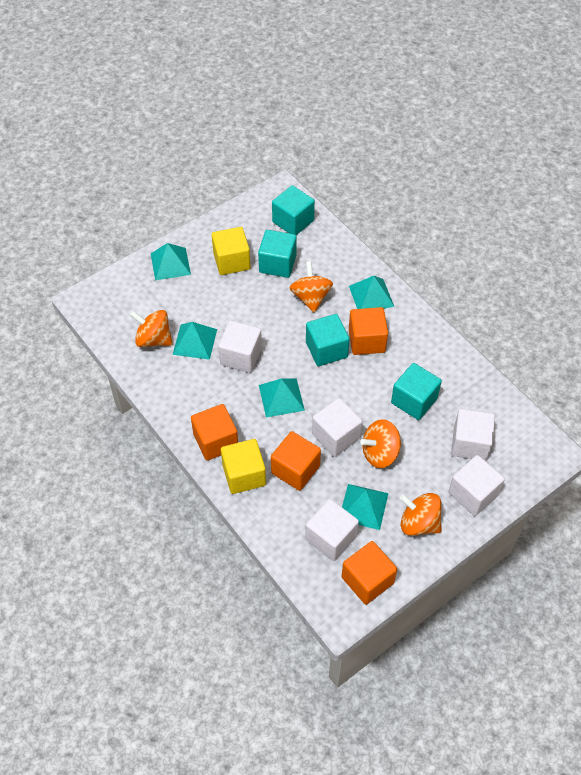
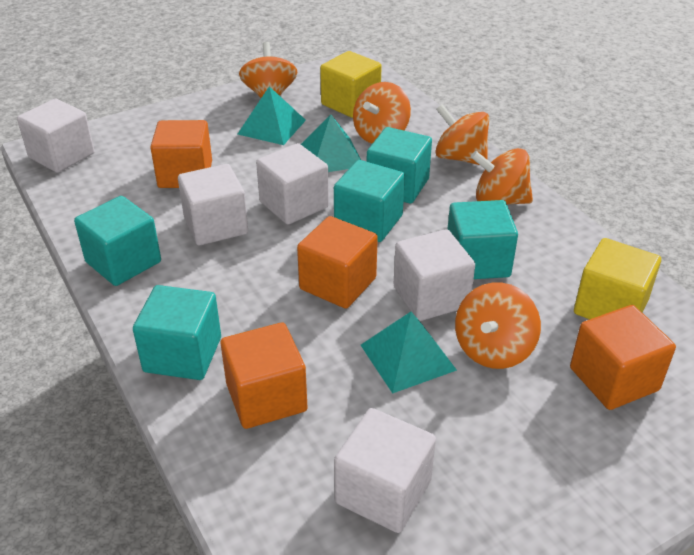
orange spinning top: [130,310,173,347] [289,261,333,312] [360,419,401,468] [400,493,442,536] = 4 -> [239,42,297,98] [353,82,411,144] [435,104,489,165] [455,282,541,369] [471,148,533,204] = 5
turquoise cube: [258,230,297,278] [272,185,315,235] [306,314,350,366] [391,363,442,420] = 4 -> [74,196,161,286] [133,285,221,380] [334,160,405,242] [367,127,432,204] [448,200,518,279] = 5
turquoise pyramid: [151,243,191,281] [172,322,217,360] [259,378,305,418] [342,484,389,530] [349,276,394,309] = 5 -> [238,86,306,145] [301,114,361,172] [361,312,457,394] = 3

